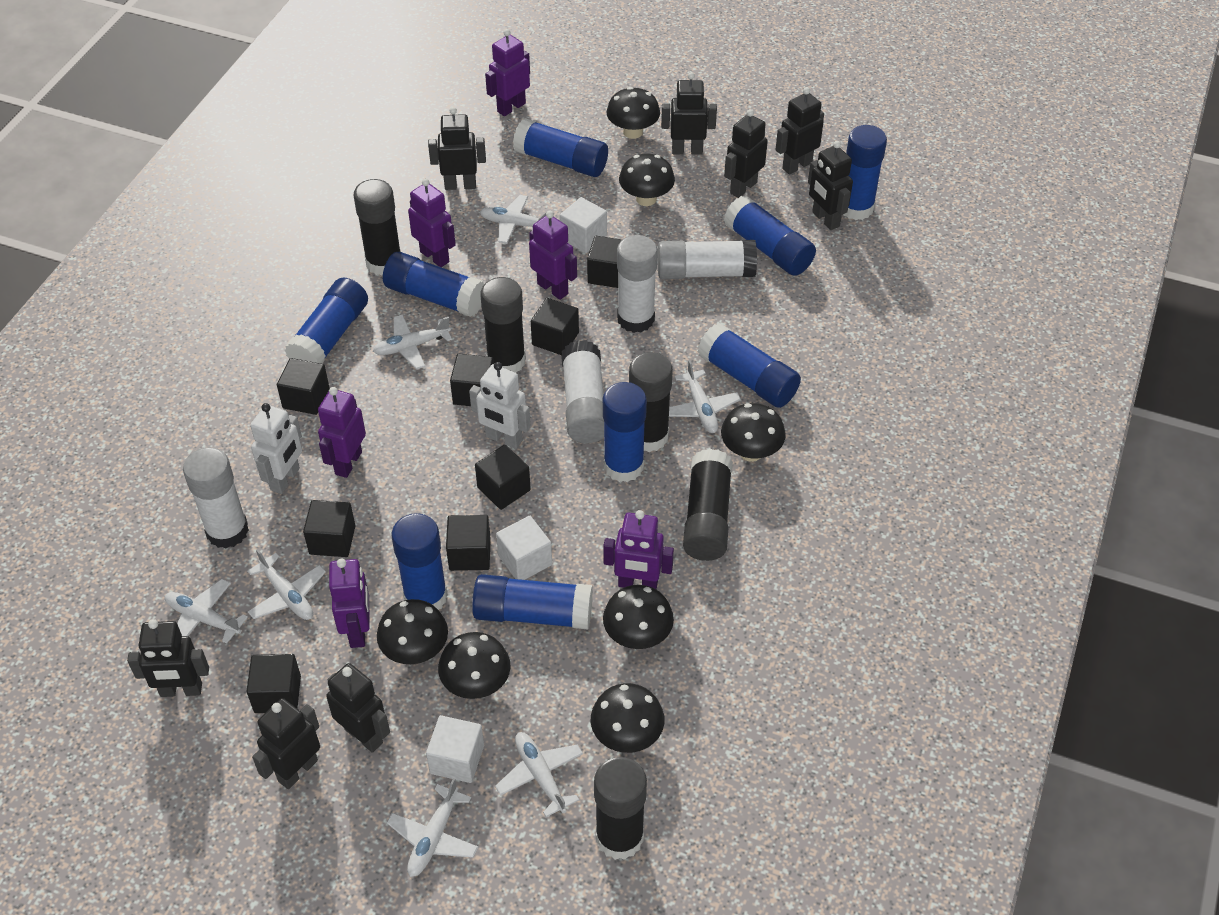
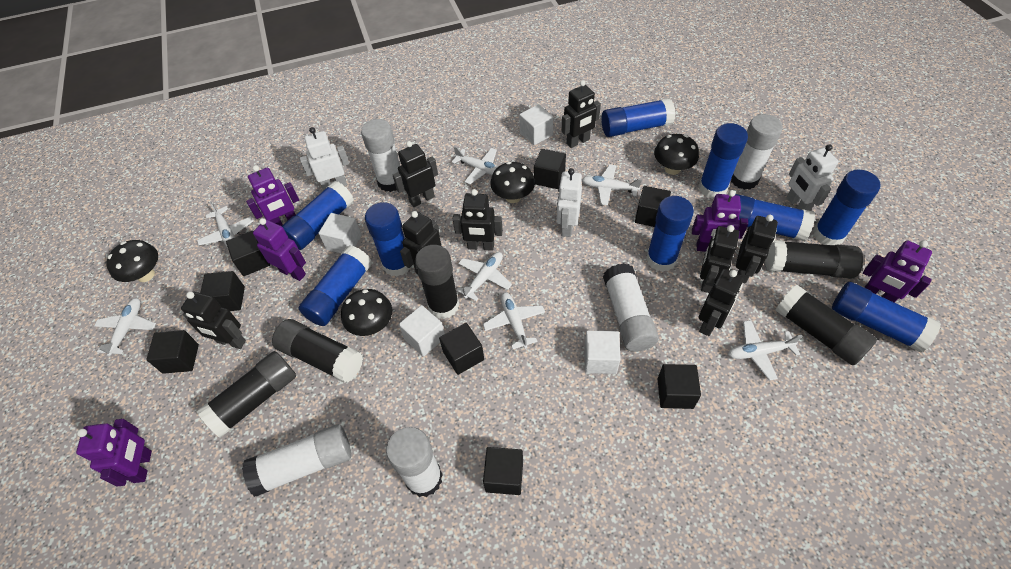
black mushroom: [377,599,448,664] [438,632,511,699] [591,683,664,753] [603,585,674,649] [607,87,660,139] [619,154,675,206] [721,403,786,462] = 7 -> [106,240,158,282] [341,289,392,336] [490,162,535,203] [654,134,699,175] = 4
purple robot: [318,387,366,478] [329,559,370,648] [408,178,456,267] [485,29,530,116] [529,211,577,300] [603,510,674,589] = 6 -> [76,419,152,487] [246,165,299,226] [253,218,306,281] [692,190,748,252] [863,240,932,303] = 5
white cube: [426,715,484,783] [496,516,552,580] [560,197,607,253] = 3 -> [319,213,362,253] [399,305,445,357] [519,104,553,145] [584,330,621,374] = 4
white glue stick: [183,447,249,549] [561,340,604,443] [617,235,658,333] [657,240,757,279] = 4 -> [242,424,351,497] [361,119,400,192] [386,427,443,497] [603,263,659,352] [731,114,783,190] = 5
white robot: [250,403,302,494] [469,362,531,449] = 2 -> [300,127,349,191] [556,168,582,237] [787,144,839,211] = 3

